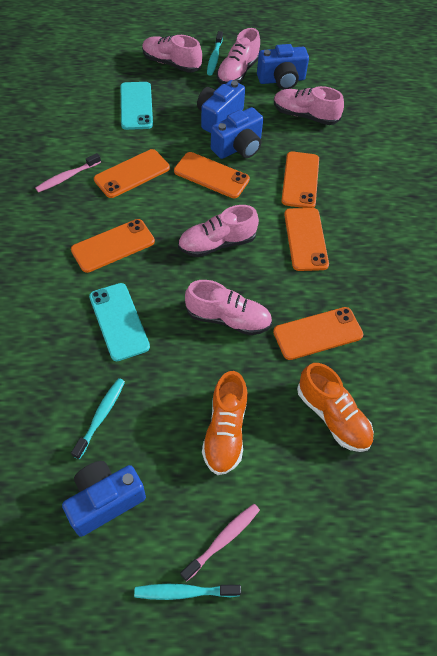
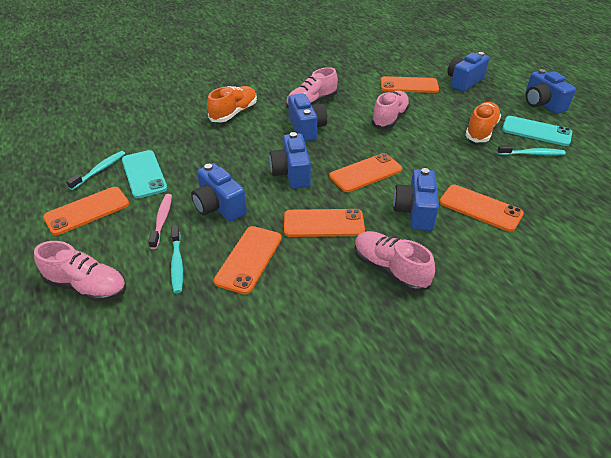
blue camera: [62,461,146,537] [197,80,245,133] [211,107,263,159] [257,44,309,90] = 4 -> [191,163,247,222] [269,132,311,189] [288,93,327,141] [393,168,439,231] [447,52,489,92] [525,69,576,114] = 6
pink shoe: [142,35,202,73] [178,205,259,257] [185,280,272,335] [217,28,260,85] [274,86,344,125] = 5 -> [34,241,127,302] [286,67,338,108] [354,231,435,292] [371,90,410,129] = 4
pink toothbrush: [36,153,101,192] [180,504,260,581] = 2 -> [148,194,172,249] = 1

